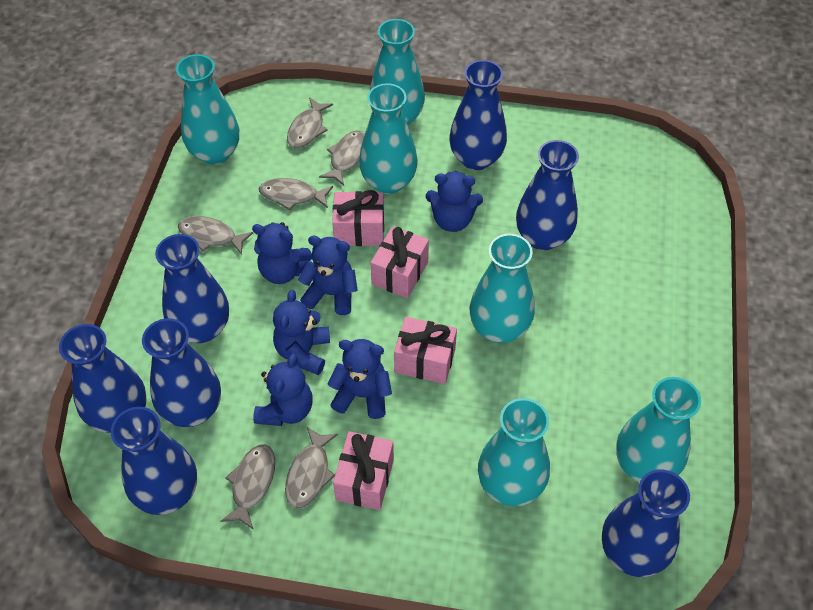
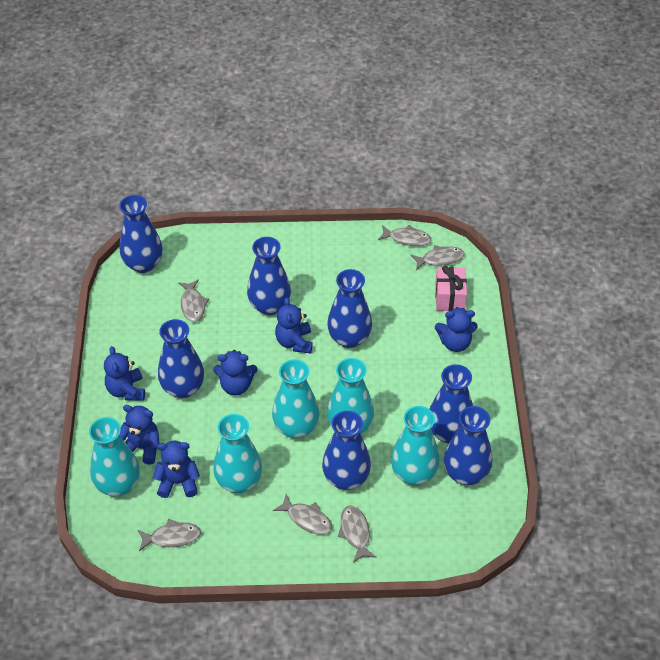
pink gift: [332,190,384,246] [333,431,394,510] [371,226,429,298] [394,317,457,384] = 4 -> [435,265,467,311] = 1
turquoise vase: [176,54,239,165] [359,83,418,194] [370,19,425,125] [469,234,535,343] [478,398,550,507] [616,377,701,483] = 6 -> [89,417,140,496] [213,414,262,493] [272,359,319,439] [327,358,374,434] [391,406,439,485] = 5

